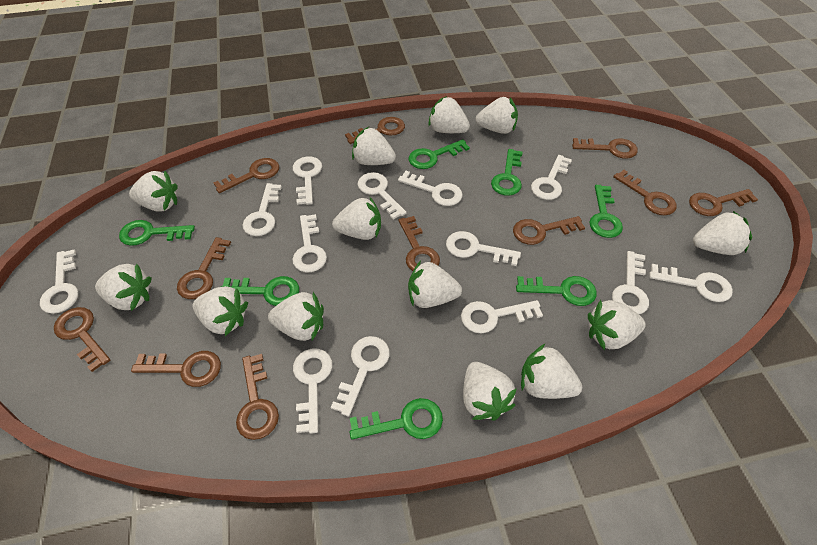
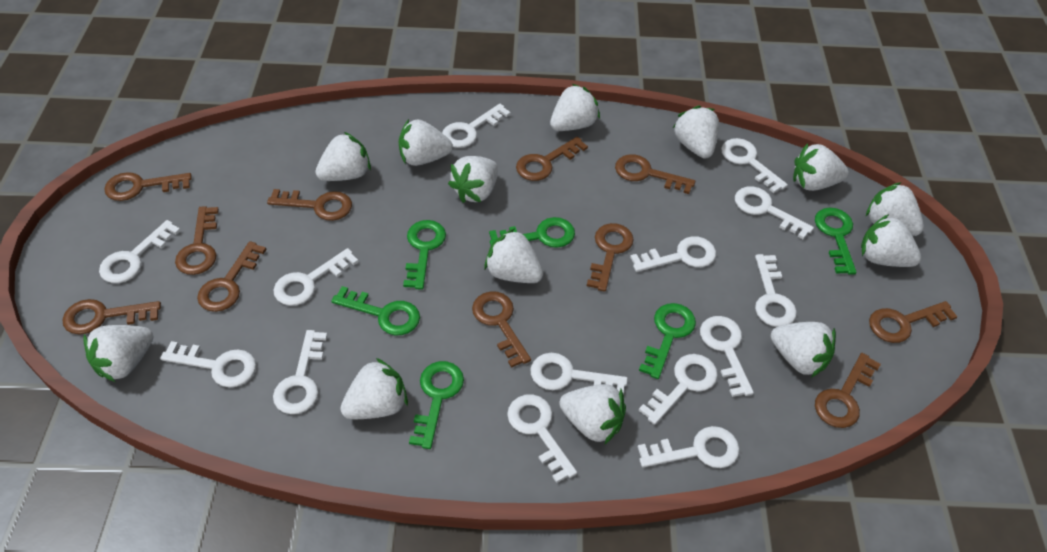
green key: [119,220,195,246] [221,276,299,306] [350,398,443,439] [409,139,470,169] [491,149,522,196] [516,276,597,306] [589,185,623,238] = 7 -> [332,286,420,335] [403,220,446,290] [409,361,464,449] [489,217,575,248] [639,303,696,379] [815,208,857,275] = 6
white key: [40,249,78,314] [242,183,282,236] [292,214,327,273] [293,156,322,205] [293,348,332,434] [331,336,390,417] [358,172,407,220] [398,171,463,206] [446,231,521,266] [461,300,543,333] [531,155,572,200] [612,251,649,314] [649,264,733,302] = 13 -> [99,220,181,283] [160,341,256,387] [273,248,359,306] [273,330,327,414] [442,104,511,148] [507,394,577,483] [531,353,628,394] [630,236,716,272] [638,426,740,468] [639,354,718,425] [700,316,754,397] [721,138,788,193] [735,186,814,239] [755,254,797,327] = 14

